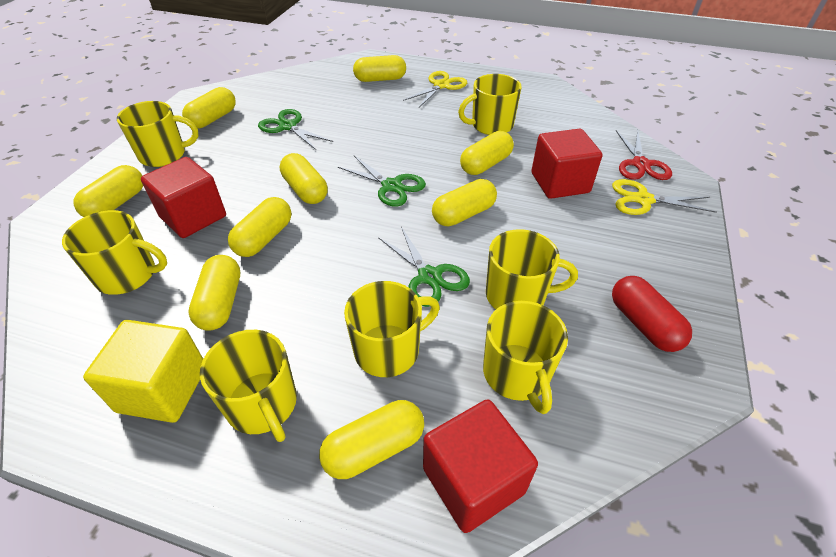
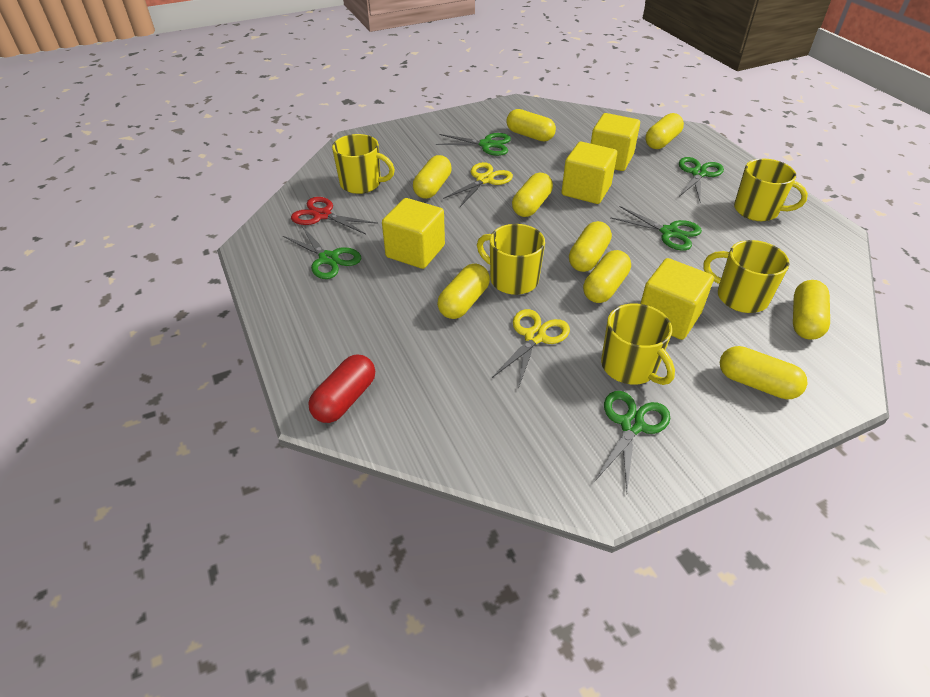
green scissors: [258,109,333,150] [338,156,426,207] [378,227,470,307] = 3 -> [283,226,361,279] [436,133,511,156] [595,391,670,491] [610,206,702,251] [679,157,724,201] = 5
red cube: [141,157,226,238] [423,399,538,533] [531,129,602,199] = 3 -> none = 0
yellow cube: [83,320,203,423] = 1 -> [382,198,445,269] [562,142,617,204] [591,113,640,171] [640,258,714,340] = 4
yellow mug: [62,210,167,295] [117,101,199,167] [200,330,297,442] [344,281,440,377] [458,74,522,135] [483,301,568,414] [486,229,578,309] = 7 -> [332,134,395,194] [477,224,545,295] [601,303,675,385] [703,240,790,313] [734,159,808,221] = 5

